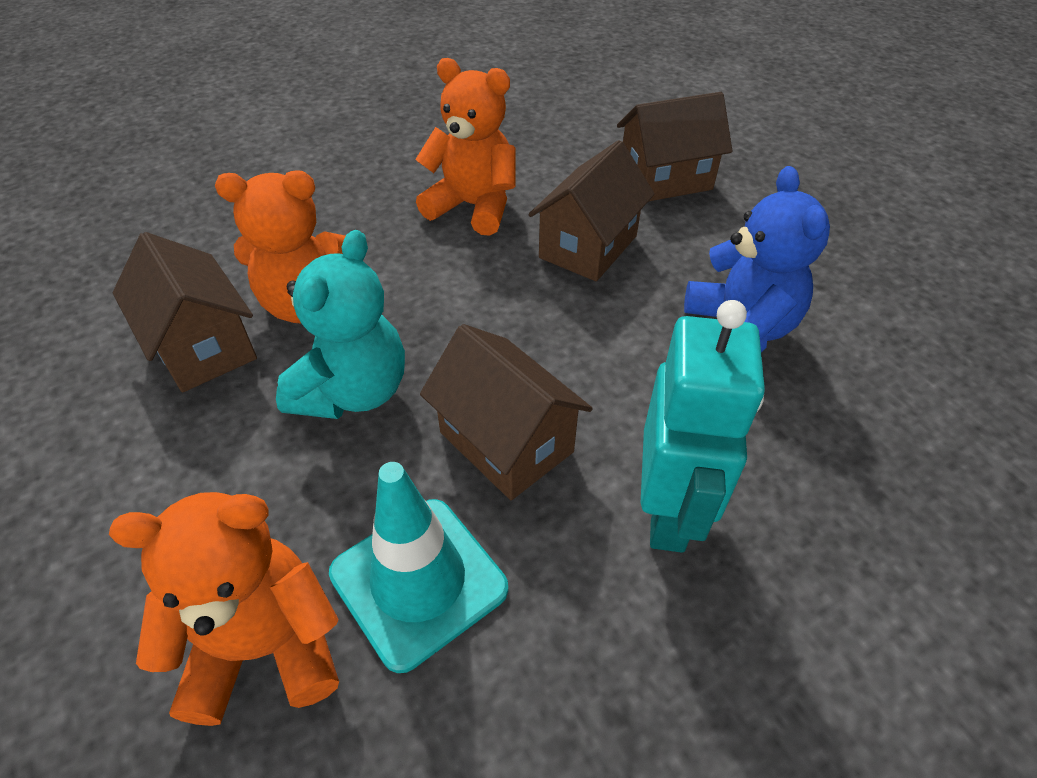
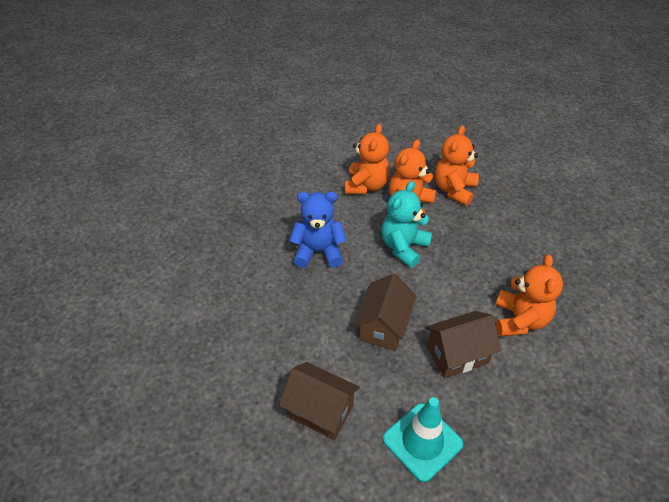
brown house: [113,232,257,393] [420,324,593,500] [529,140,655,281] [617,92,732,202] = 4 -> [279,362,360,440] [354,274,416,351] [425,311,501,378] = 3
orange teddy bear: [109,492,339,726] [215,170,346,323] [415,58,516,236] = 3 -> [345,124,390,194] [389,139,436,213] [434,125,479,206] [495,255,563,336] = 4
turquoise robot: [641,300,765,553] = 1 -> none = 0

